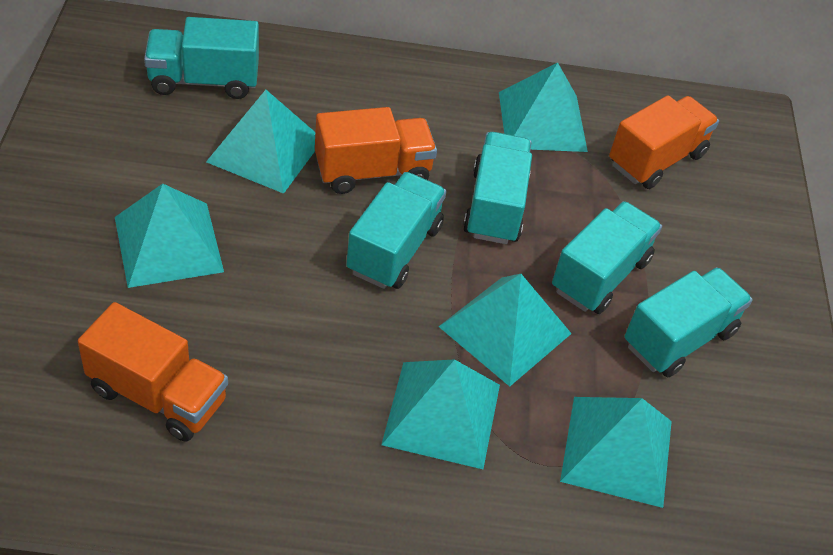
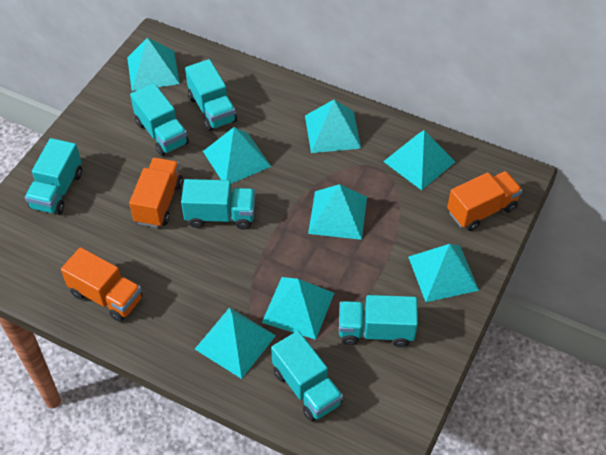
turquoise pyramid: [115,184,224,288] [206,90,315,194] [381,359,500,469] [438,274,572,387] [499,62,588,152] [560,397,672,508] = 6 -> [127,37,180,91] [195,307,276,379] [203,127,271,184] [262,277,334,340] [305,100,361,153] [308,184,367,240] [383,130,455,190] [408,244,479,302] = 8
turquoise truck: [144,17,259,99] [346,172,447,289] [463,132,532,244] [552,201,662,314] [624,267,753,378] = 5 -> [25,138,82,215] [130,83,189,156] [181,179,255,229] [185,59,237,131] [271,331,343,422] [339,295,418,347] = 6

